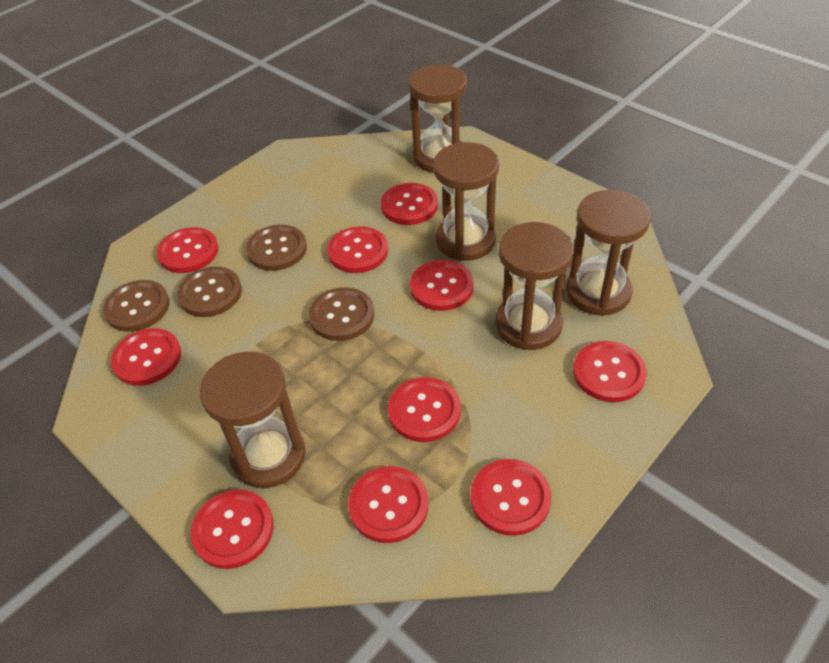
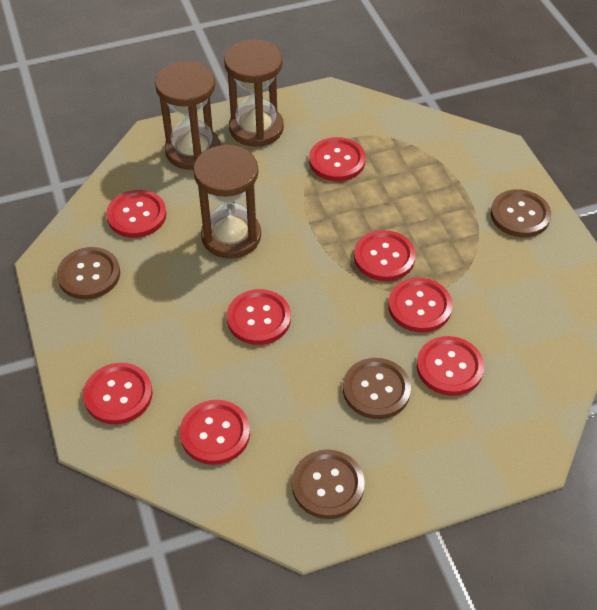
brown hourglass: [200,352,306,488] [409,64,467,173] [433,142,499,261] [495,222,574,350] [566,190,651,316] = 5 -> [155,61,221,170] [193,144,261,259] [224,39,284,147] = 3
red button: [111,328,181,386] [157,227,218,273] [191,490,274,569] [327,226,388,273] [348,466,429,543] [381,183,438,225] [388,377,461,442] [410,260,474,311] [470,459,551,536] [573,341,647,402] = 10 -> [83,363,153,424] [106,190,167,238] [180,400,250,465] [227,289,291,345] [309,137,365,181] [354,230,416,281] [388,278,453,333] [416,336,484,396] = 8

